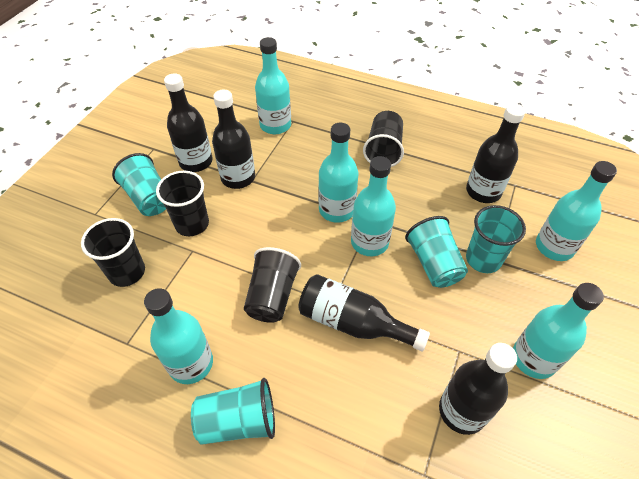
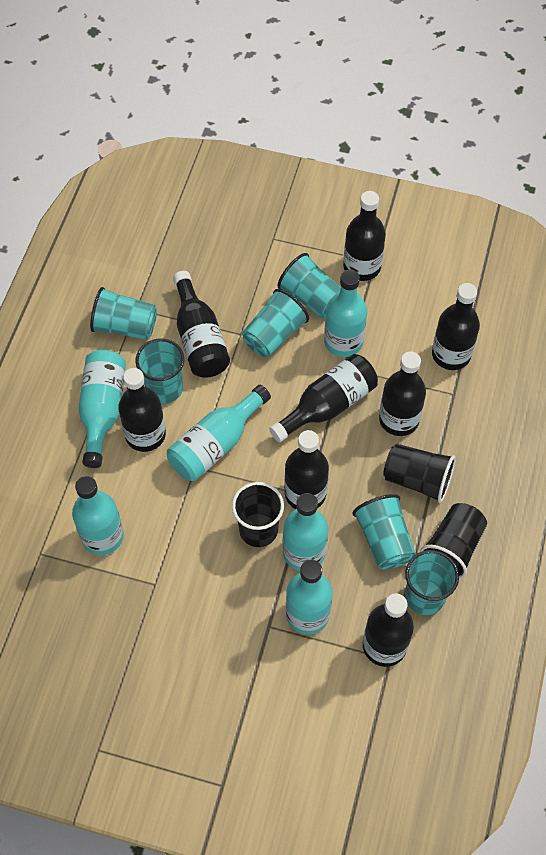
black bottle: [164,74,213,172] [212,90,255,189] [298,274,430,351] [439,343,517,435] [466,104,525,203] = 5 -> [118,368,166,452] [173,271,230,378] [269,354,378,442] [284,430,329,509] [343,191,386,281] [363,593,414,667] [379,352,426,436] [432,283,480,370] = 8
black cup: [81,218,145,287] [156,171,209,236] [244,247,301,323] [363,111,404,167] = 4 -> [232,482,284,547] [383,444,456,503] [420,503,487,579] = 3
turquoise cup: [112,153,166,216] [191,378,275,445] [405,216,468,288] [466,205,526,273] = 4 -> [90,287,157,340] [135,338,184,404] [242,289,309,357] [278,253,341,319] [352,494,416,570] [405,550,459,615] = 6

